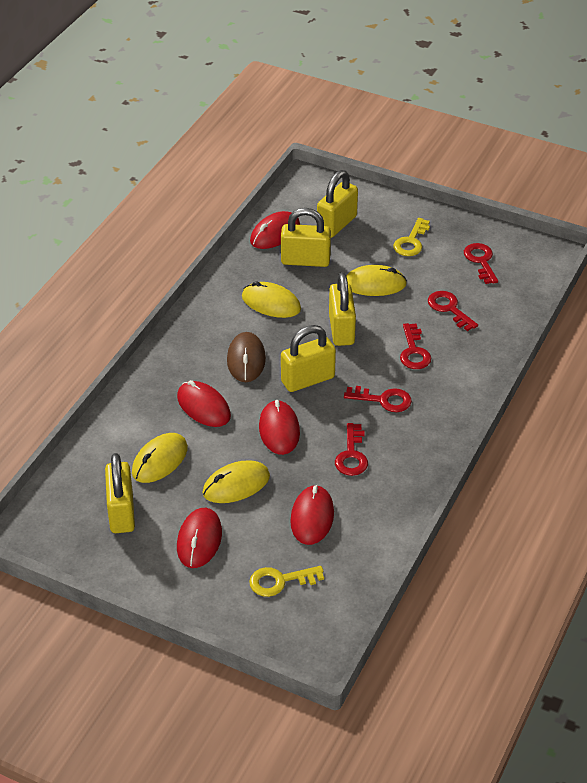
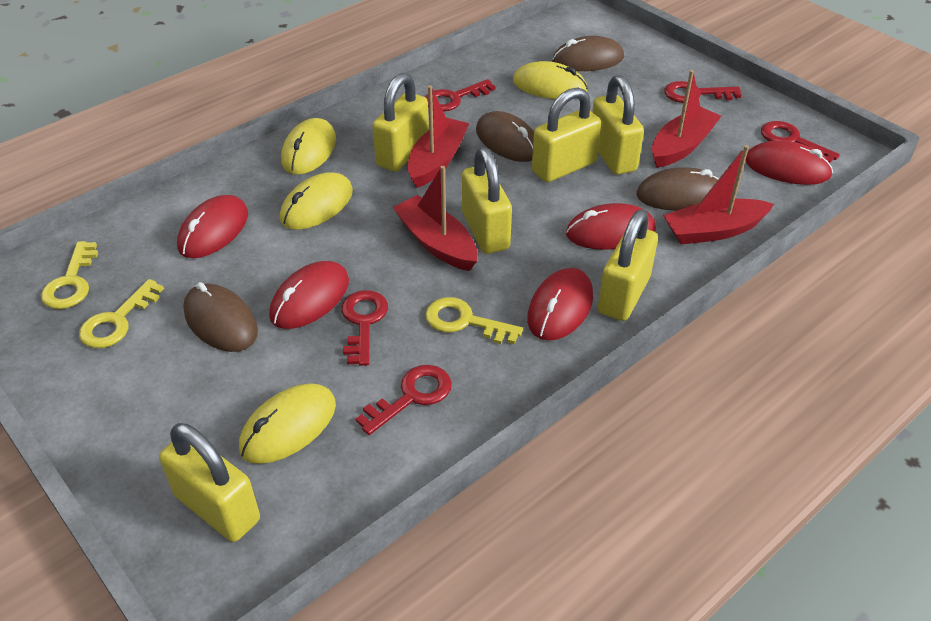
brown mouse: [227,332,266,382] = 1 -> [183,282,258,352] [476,111,534,162] [552,36,624,71] [637,167,719,211] = 4
red boat: none = 0 -> [393,166,478,271] [408,85,469,188] [652,70,721,168] [663,145,774,245] = 4
yellow key: [249,566,324,597] [393,218,430,256] = 2 -> [41,241,98,309] [79,279,164,348] [425,297,523,344] = 3
yellow padlock: [105,453,135,533] [281,208,331,267] [281,325,336,392] [317,170,358,238] [329,273,356,346] = 5 -> [159,423,260,542] [372,73,429,172] [462,147,512,254] [532,87,601,182] [592,75,644,175] [598,209,658,321] = 6

